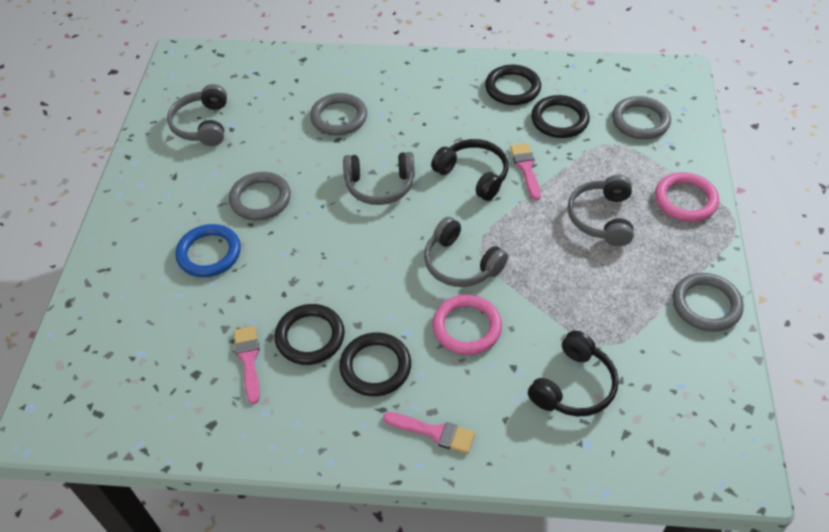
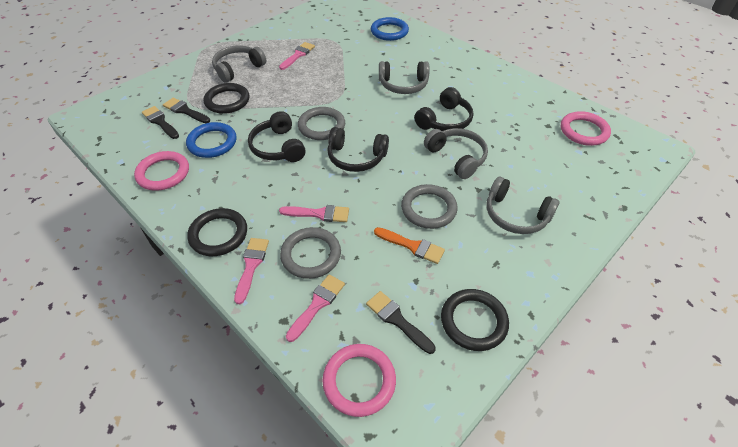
black brush: none = 0 -> [142,106,179,139] [163,98,210,123] [366,291,436,354] = 3
black headphones: [431,139,508,201] [528,330,619,416] = 2 -> [248,111,306,162] [327,127,389,172] [414,87,473,131] = 3
black ring: [275,304,345,365] [339,332,411,396] [485,65,541,105] [531,95,590,138] = 4 -> [187,208,247,256] [204,83,250,114] [441,289,509,351] = 3
blue ring: [175,224,241,277] = 1 -> [186,122,237,158] [371,17,409,41] = 2
grey ring: [229,172,291,220] [310,93,367,135] [612,96,671,139] [672,273,744,332] = 4 -> [280,227,341,279] [298,107,345,140] [401,184,458,229] = 3
orange brush: none = 0 -> [374,227,445,264] = 1
pink brush: [234,326,260,404] [383,412,475,454] [510,143,541,200] = 3 -> [234,238,269,304] [279,42,315,70] [279,205,349,222] [286,274,345,342] = 4
pink ring: [432,295,502,355] [655,172,719,222] = 2 -> [134,151,189,191] [322,344,396,417] [561,111,611,146] = 3

